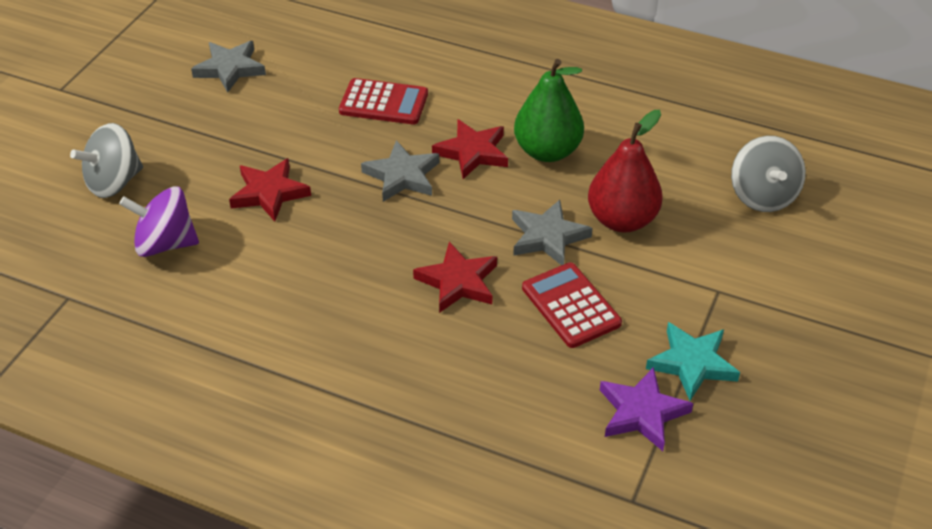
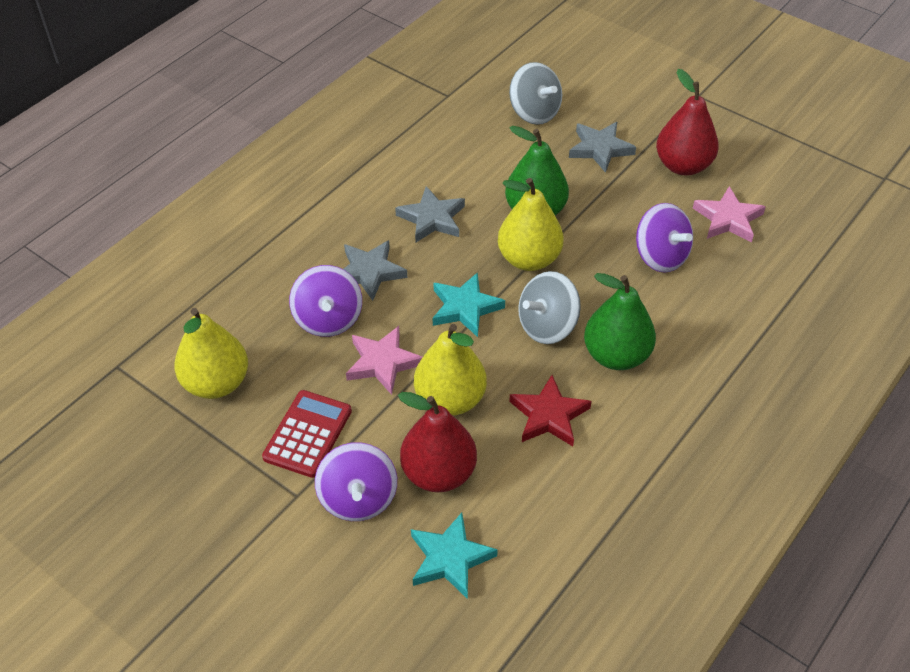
green pear: [514,59,584,162] = 1 -> [505,126,569,216] [584,273,656,370] = 2
pink star: none = 0 -> [346,326,423,395] [693,186,766,243] = 2
purple spinning top: [119,186,199,257] = 1 -> [289,265,362,337] [315,442,397,521] [636,203,693,273] = 3
purple star: [600,367,693,451] = 1 -> none = 0
red calculator: [339,78,428,124] [522,262,622,348] = 2 -> [262,390,352,478] = 1
red pear: [588,110,663,232] = 1 -> [398,392,477,492] [656,69,719,175] = 2
red star: [229,158,311,222] [413,242,497,313] [432,119,508,179] = 3 -> [509,375,592,446] = 1
turquoise star: [646,322,740,401] = 1 -> [411,513,498,599] [433,272,505,337] = 2
yellow pear: none = 0 -> [174,308,248,399] [414,324,487,416] [498,178,564,271] = 3

